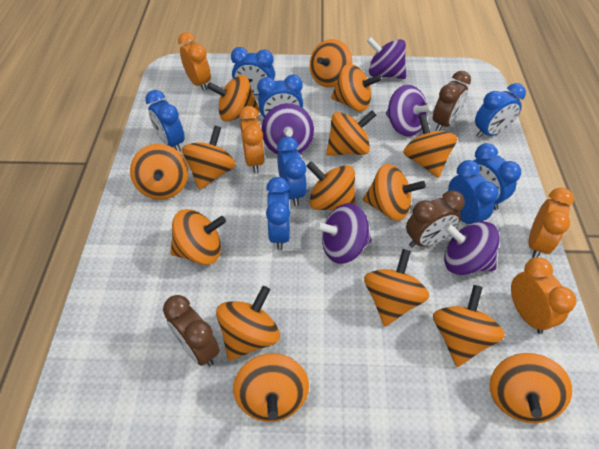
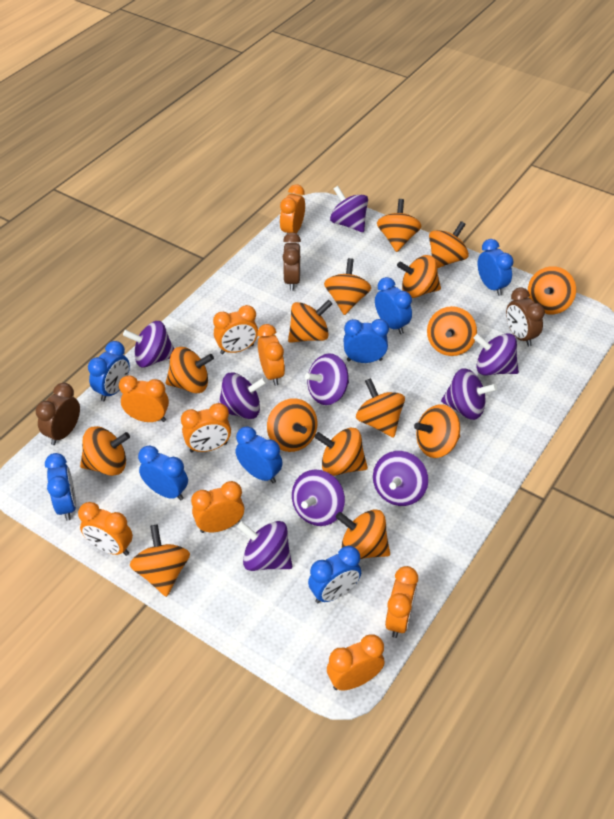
orange clock: [178,32,211,91] [239,106,265,173] [511,257,577,334] [529,188,574,258] = 4 -> [78,502,133,556] [119,375,169,422] [181,403,231,452] [191,481,245,533] [213,305,258,354] [258,324,285,386] [280,184,305,234] [327,634,385,691] [385,566,418,638] = 9
purple spinning top: [262,103,314,155] [315,203,371,264] [367,37,406,79] [386,85,433,137] [444,221,500,275] = 5 -> [123,321,174,367] [218,373,267,419] [237,521,292,571] [292,469,345,526] [305,353,349,405] [330,186,368,232] [373,451,428,506] [441,368,497,420] [473,333,519,376] = 9

